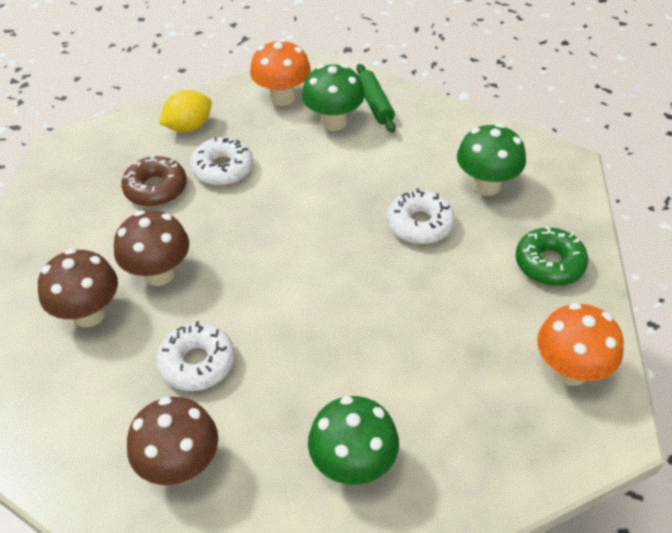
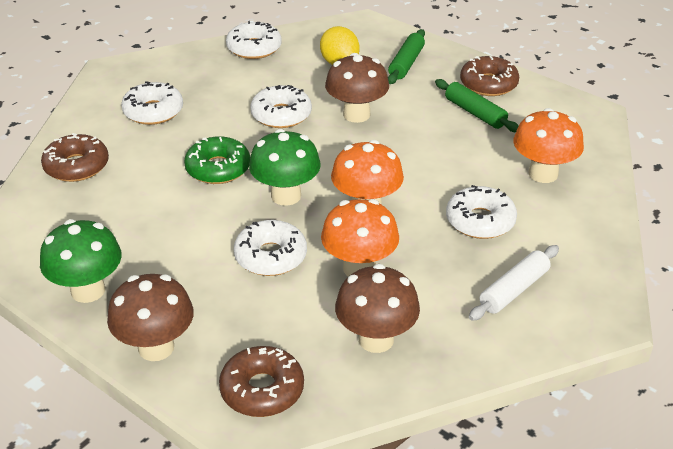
brown donut: [121,155,187,207] = 1 -> [41,133,109,182] [219,346,304,417] [460,56,519,96] = 3
green mushroom: [302,64,365,131] [308,396,399,485] [457,124,526,196] = 3 -> [40,219,122,303] [249,129,321,206] = 2
green rolling pin: [356,64,396,133] = 1 -> [388,29,425,84] [435,79,519,132] = 2
orange mushroom: [250,39,311,106] [537,303,624,386] = 2 -> [321,199,399,277] [331,140,404,205] [513,108,584,183] = 3
white donut: [156,321,235,391] [190,137,253,186] [387,188,455,244] = 3 -> [121,81,183,125] [226,21,282,59] [234,220,307,276] [250,85,312,128] [446,185,517,239] = 5
white rolling pin: none = 0 -> [469,245,559,321] = 1

